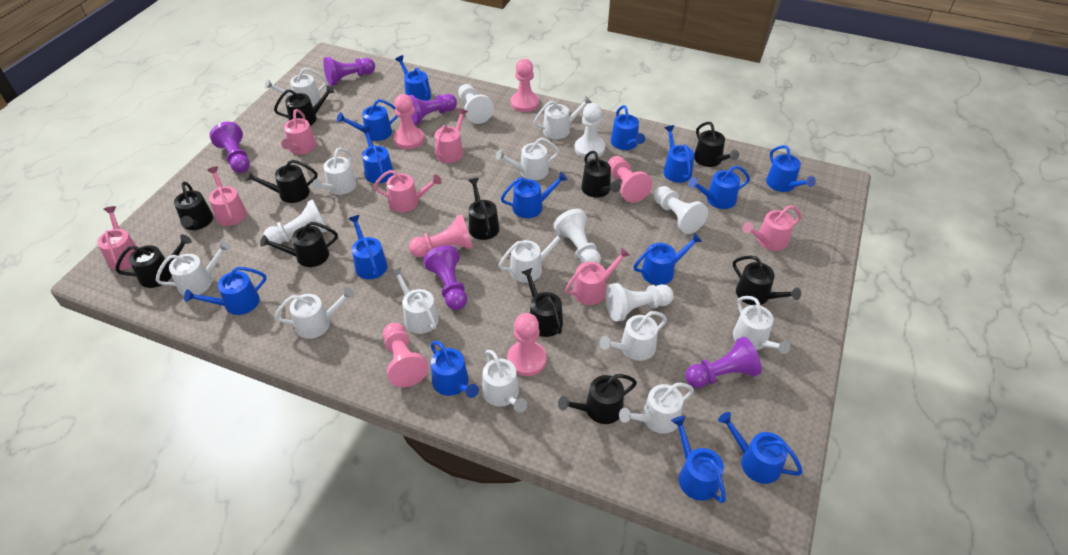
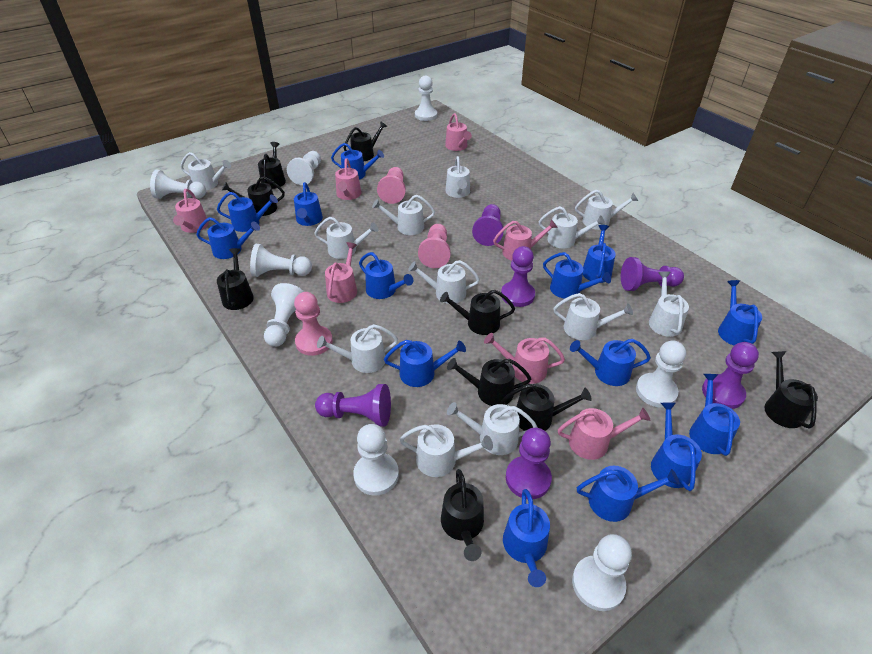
black watering can: [115,235,192,288] [174,181,213,230] [245,160,317,203] [260,222,338,267] [274,85,335,126] [468,178,499,240] [521,268,563,337] [558,374,637,424] [581,151,621,198] [694,122,739,167] [733,255,801,305] = 11 -> [217,248,254,310] [222,176,285,216] [258,142,286,189] [344,121,387,161] [440,290,515,335] [441,469,484,561] [447,358,531,406] [501,384,592,431] [764,351,818,429] = 9
pink pawn: [383,323,429,387] [394,94,424,149] [409,214,473,257] [507,313,547,376] [511,59,539,112] [608,156,652,203] = 6 -> [294,292,333,356] [377,167,406,204] [418,224,451,268] = 3
purple pawn: [210,122,250,173] [323,57,375,86] [408,94,457,125] [423,245,467,310] [685,336,762,388] = 5 -> [315,384,391,427] [472,204,504,246] [501,246,535,307] [506,428,552,499] [621,257,684,291] [702,342,759,409] = 6
white pawn: [263,199,328,246] [458,84,494,124] [553,209,601,264] [575,103,605,159] [606,283,674,321] [654,186,708,234] = 6 -> [150,170,206,199] [250,243,312,277] [264,283,304,347] [287,151,321,185] [353,424,399,496] [415,75,437,121] [572,534,632,611] [636,340,686,408] = 8

